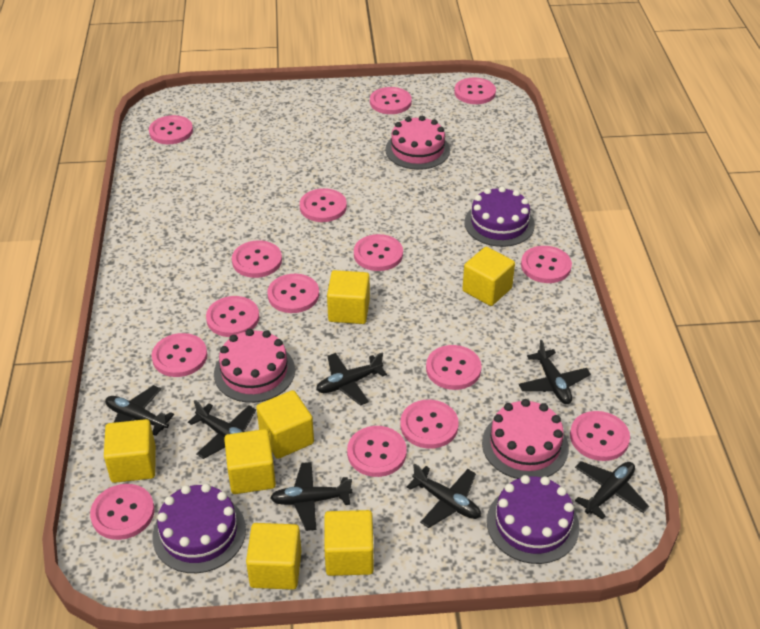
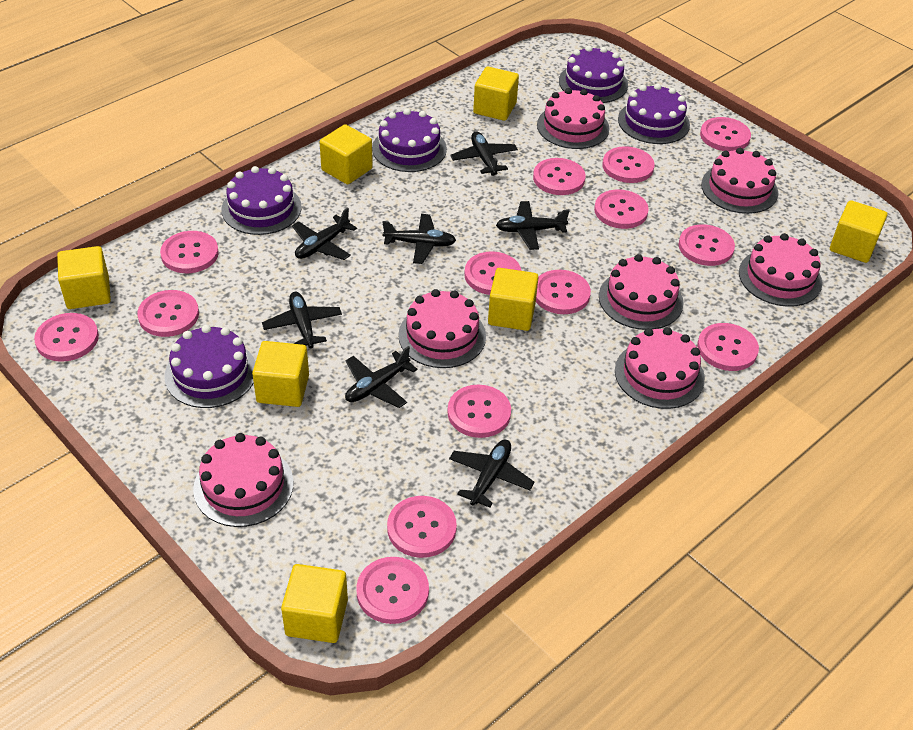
pink button: [90,484,154,540] [149,115,193,144] [152,333,207,377] [206,296,259,337] [232,241,282,278] [268,274,319,313] [300,188,347,222] [347,426,407,477] [354,234,403,271] [370,87,412,114] [400,400,459,449] [426,345,482,390] [454,77,496,104] [521,246,572,283] [570,411,630,461] = 15 -> [34,313,99,362] [137,290,199,337] [160,231,219,273] [356,557,429,624] [387,496,457,558] [447,385,511,438] [464,251,521,295] [533,158,586,195] [536,270,591,314] [594,190,649,229] [603,146,654,183] [678,224,735,266] [697,323,759,371] [700,117,751,151] = 14
pink cake: [214,329,295,403] [385,116,450,170] [482,399,569,479] = 3 -> [193,433,294,527] [398,289,486,368] [537,88,610,149] [599,254,683,330] [615,327,705,409] [701,148,778,214] [739,233,822,307] = 7
purple cake: [152,483,246,573] [465,186,535,247] [487,475,579,564] = 3 -> [164,325,255,408] [221,166,302,235] [372,108,447,172] [559,46,628,103] [618,84,690,144] = 5

